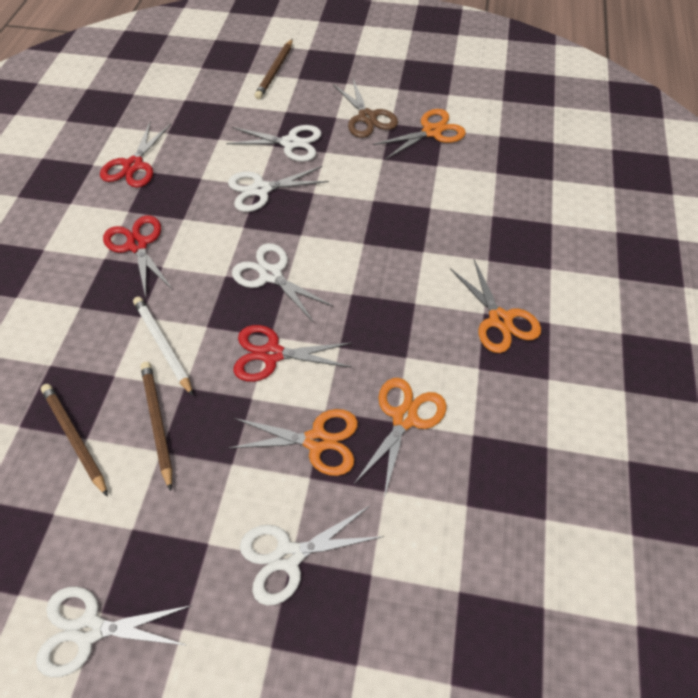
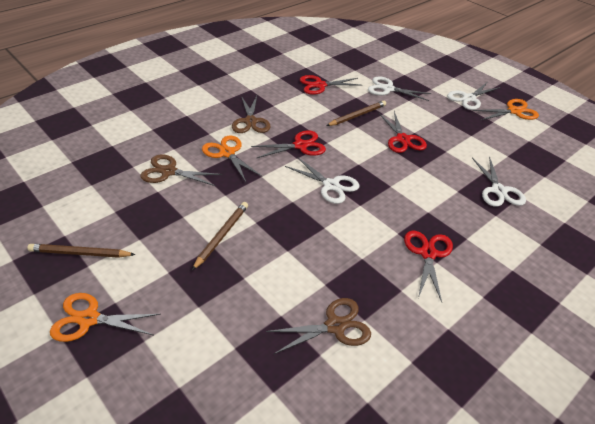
brown scissors: [333,79,398,138] = 1 -> [140,155,222,186] [232,96,270,133] [266,298,371,355] = 3
orange scissors: [229,409,358,476] [354,378,447,498] [373,109,466,160] [450,260,541,353] = 4 -> [50,293,161,342] [202,136,263,182] [473,99,539,120] = 3
red scissors: [100,121,171,188] [103,215,173,298] [233,325,353,382] = 3 -> [251,131,326,158] [300,75,363,95] [379,111,427,153] [404,231,453,302] = 4
white pencil: [133,297,193,396] = 1 -> none = 0
white scissors: [36,586,192,677] [226,125,321,162] [228,166,329,212] [232,243,334,323] [240,505,384,606] = 5 -> [285,157,360,204] [368,77,431,101] [447,83,501,110] [472,156,526,207] = 4

